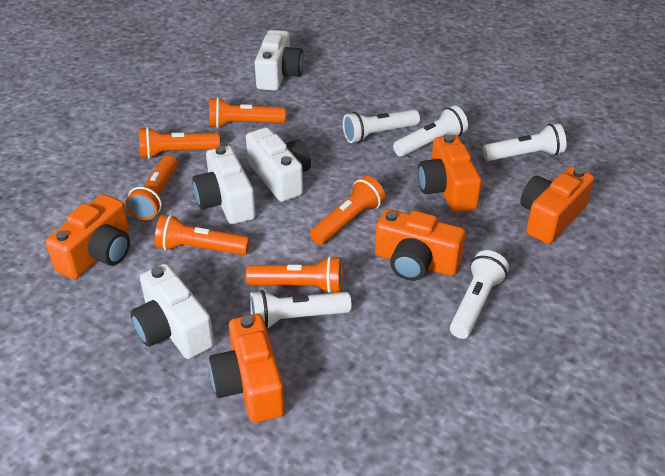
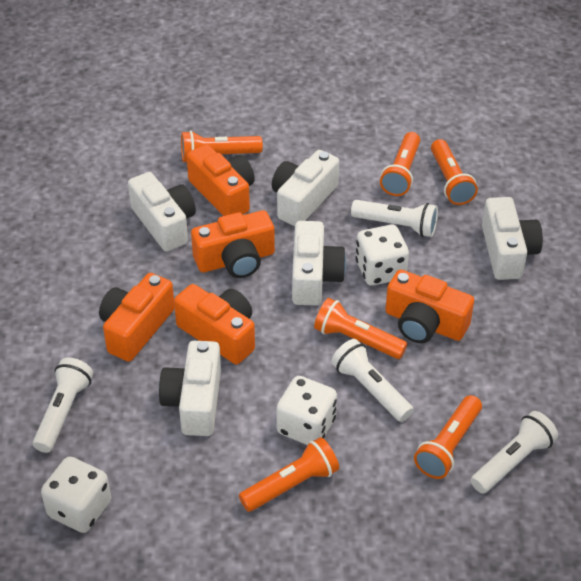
white camera: [131,264,214,359] [192,146,256,224] [246,127,311,202] [254,30,304,91] = 4 -> [128,172,196,252] [159,341,221,436] [272,150,339,226] [292,221,346,306] [482,197,543,280] = 5
white dice: none = 0 -> [41,456,111,533] [276,376,337,445] [355,225,409,286] = 3
white flashlight: [250,290,352,329] [343,109,420,143] [393,106,468,157] [450,250,509,339] [482,124,567,161] = 5 -> [33,358,93,453] [331,339,414,422] [351,200,438,237] [471,411,558,494] = 4

